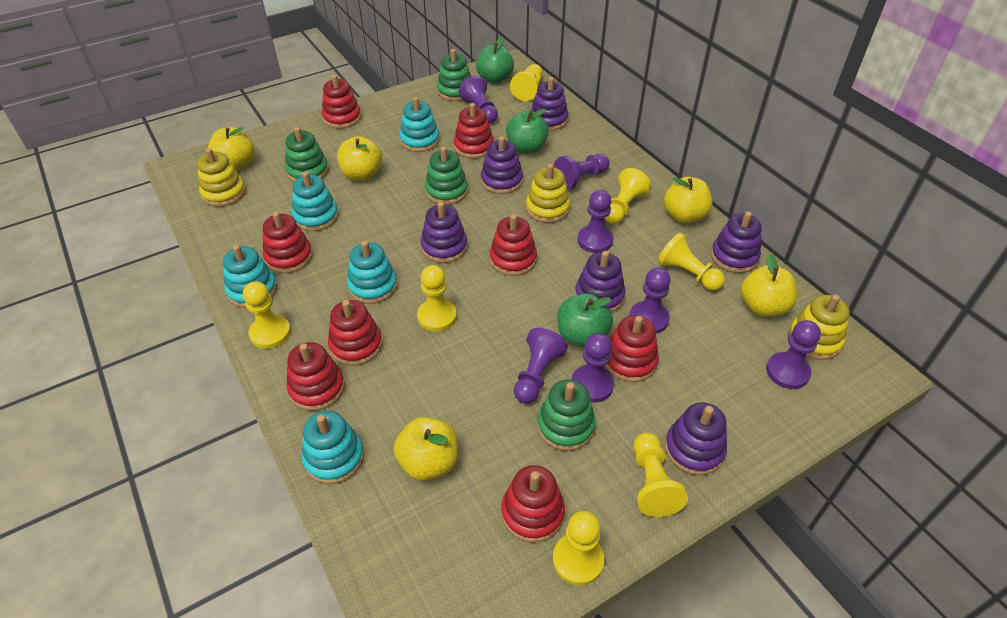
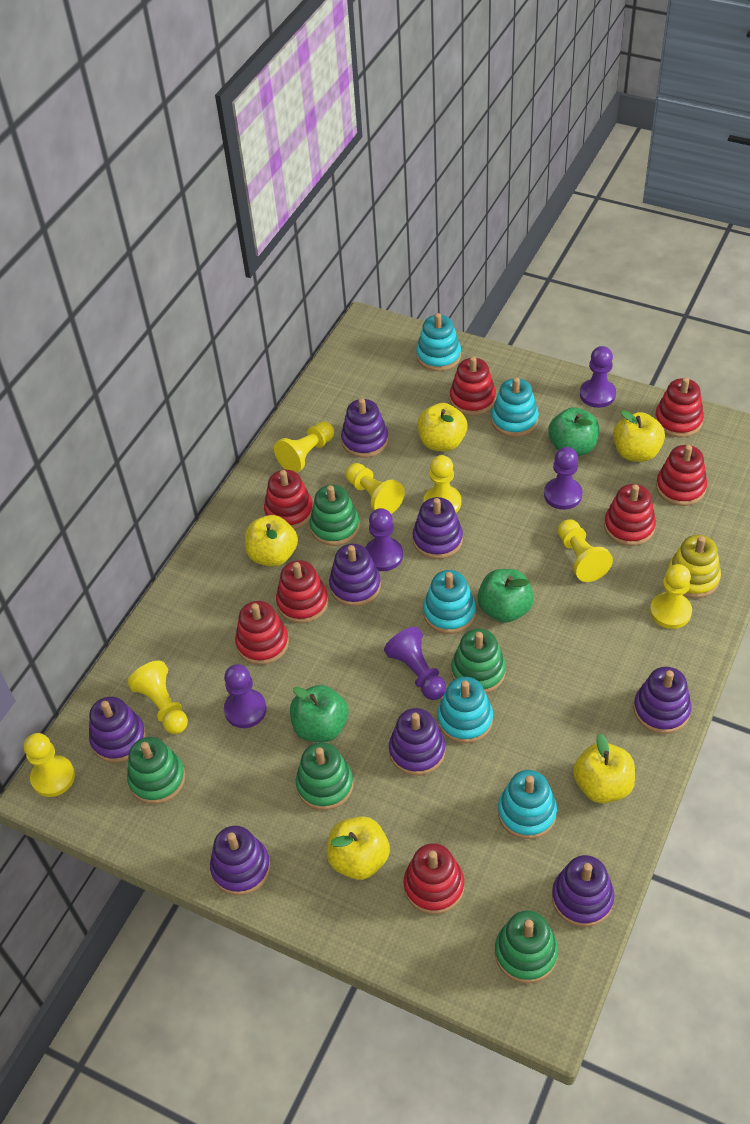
green stacking toy: [285,127,329,182] [425,147,468,205] [437,49,471,101] [537,380,596,451] = 4 -> [127,737,185,804] [296,742,354,810] [310,485,360,546] [451,629,506,693] [495,910,558,984] = 5
purple pawn: [459,76,498,123] [514,328,568,404] [554,154,609,190] [571,333,614,403] [577,190,613,253] [629,267,670,334] [766,320,821,389] = 7 -> [224,664,267,728] [365,508,403,571] [384,627,446,700] [544,447,583,510] [580,346,616,408] = 5
purple stacking toy: [421,202,467,263] [481,136,523,194] [531,77,568,131] [575,251,625,313] [665,402,727,475] [711,211,762,273] = 6 -> [89,697,146,763] [210,826,270,895] [329,544,381,606] [341,398,388,458] [389,708,445,775] [412,497,463,559] [552,855,615,927] [633,667,691,734] = 8
yellow stacking toy: [197,148,246,207] [526,164,570,223] [788,294,850,360] = 3 -> [668,535,721,598] = 1

